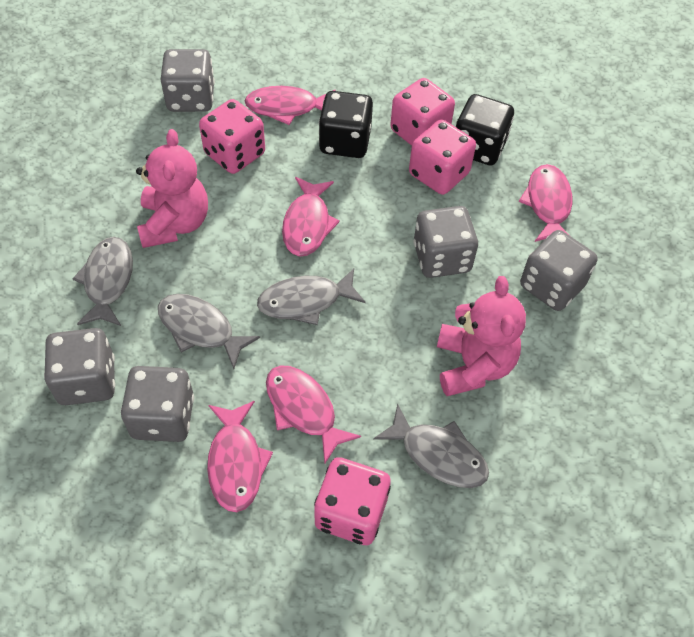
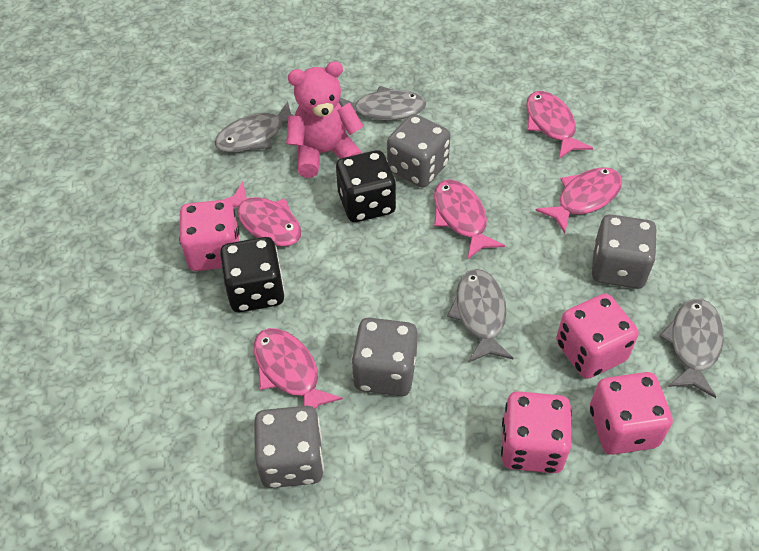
grey dice: [44,328,115,405] [121,366,194,442] [161,49,215,112] [414,206,478,278] [520,230,598,311] = 5 -> [254,406,324,488] [351,318,417,396] [387,114,451,188] [592,214,657,289] = 4
pink teddy bear: [136,129,208,248] [437,276,526,396] = 2 -> [286,61,364,178] = 1

